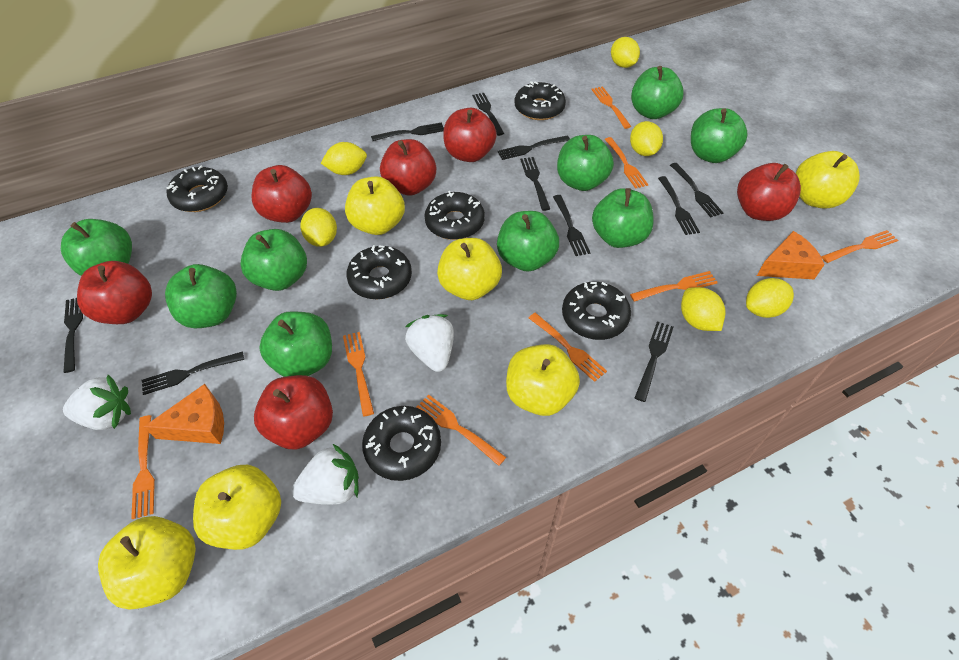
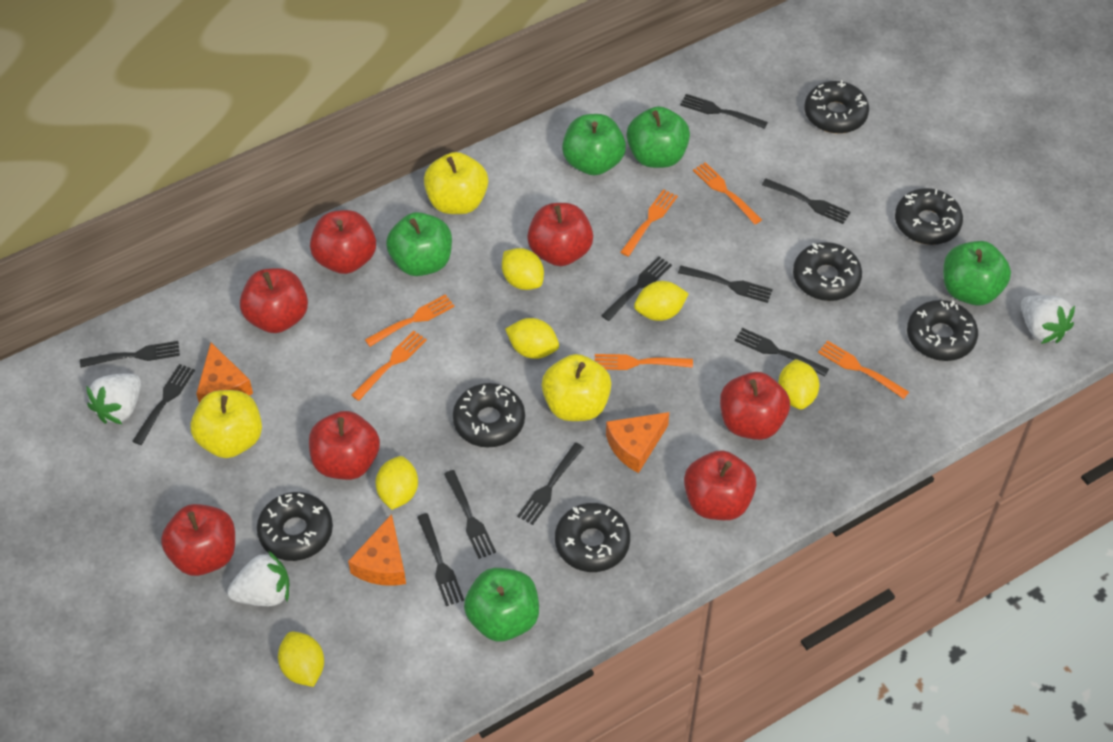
black donut: [167,166,228,212] [346,245,412,300] [362,406,441,481] [424,191,485,240] [515,81,566,120] [562,282,631,340] = 6 -> [257,492,333,561] [453,383,525,447] [555,503,630,572] [793,242,862,301] [805,80,869,134] [895,188,963,245] [907,300,978,361] = 7
green apple: [61,219,132,276] [165,264,237,328] [240,229,307,291] [259,311,332,377] [497,211,559,272] [557,135,614,191] [592,188,654,248] [631,66,684,119] [691,108,748,163] = 9 -> [386,212,452,276] [464,568,539,641] [562,114,626,175] [627,106,690,168] [943,241,1011,305] = 5
orange cheese: [144,384,224,444] [757,231,825,279] = 2 -> [196,343,253,403] [348,514,406,586] [606,412,669,473] = 3
orange fork: [131,415,155,519] [343,332,374,417] [416,395,506,466] [529,313,607,382] [591,86,631,129] [604,137,648,189] [630,271,718,302] [821,230,898,263] = 8 -> [351,331,427,401] [365,294,455,347] [595,354,693,370] [620,189,678,257] [693,162,762,224] [818,340,909,399] = 6
red apple: [77,261,152,324] [251,165,312,223] [254,375,333,450] [380,139,436,196] [443,108,497,162] [737,163,801,221] = 6 -> [161,504,235,576] [240,268,308,333] [309,411,380,480] [310,210,376,274] [527,203,593,266] [684,450,757,520] [720,372,790,440] = 7
yellow apple: [98,516,196,610] [193,465,281,550] [345,176,405,235] [437,238,502,300] [506,344,580,416] [796,151,860,208] = 6 -> [190,390,262,458] [424,152,488,214] [542,354,612,421] = 3

